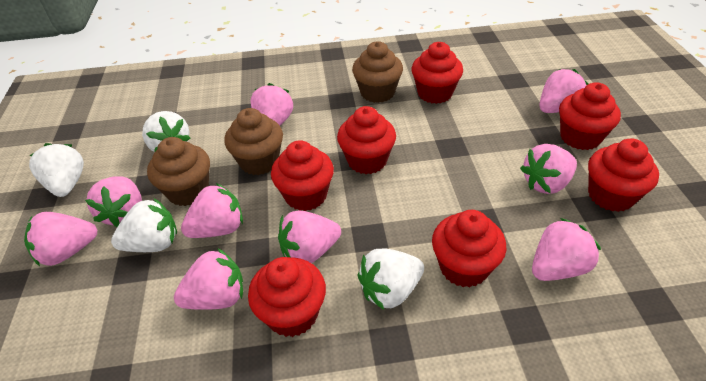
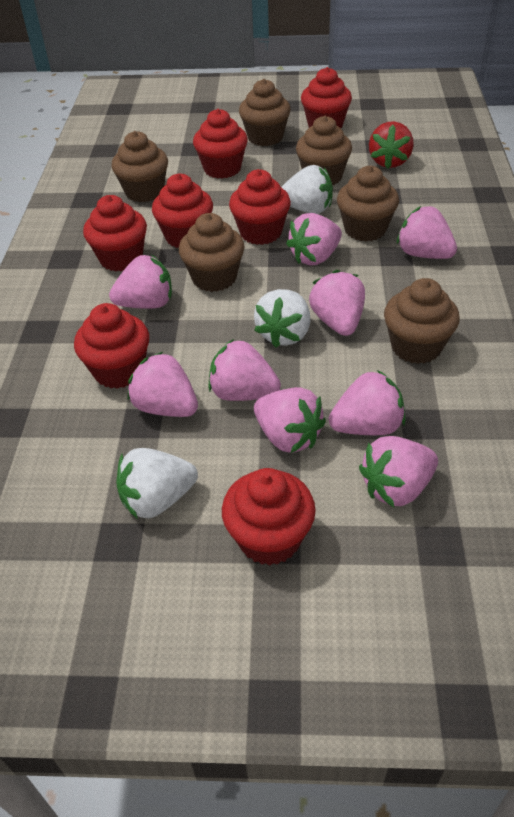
brown cupcake: [147,137,210,206] [224,108,283,175] [352,41,403,103] = 3 -> [112,131,168,202] [179,213,245,292] [239,79,291,146] [296,116,352,185] [337,165,399,242] [384,278,459,364] = 6
red strawberry: none = 0 -> [369,121,413,169] = 1
white strawberry: [29,143,84,197] [111,198,177,252] [142,111,190,152] [357,249,424,310] = 4 -> [116,448,198,519] [254,289,310,348] [281,165,333,214] = 3

